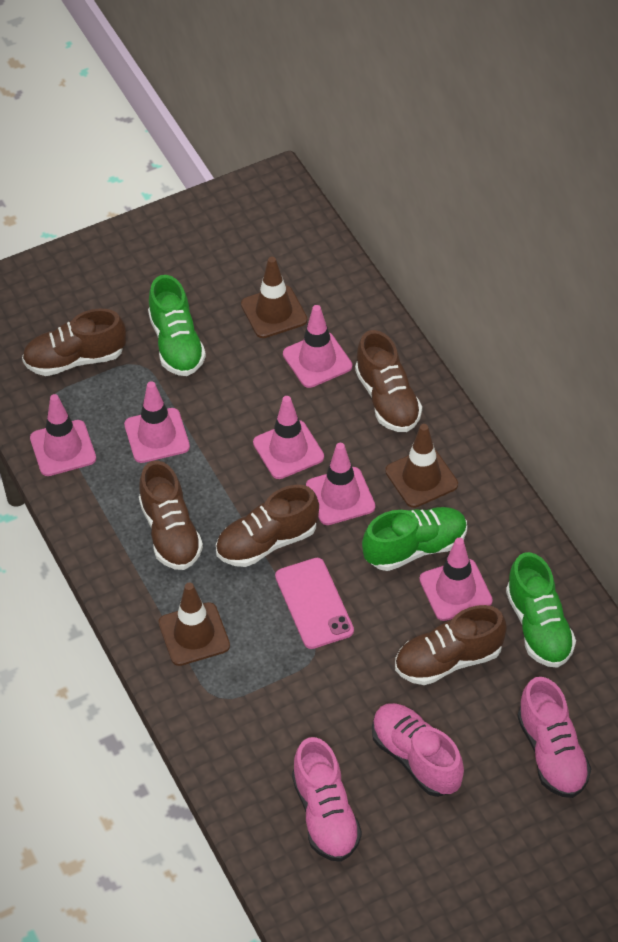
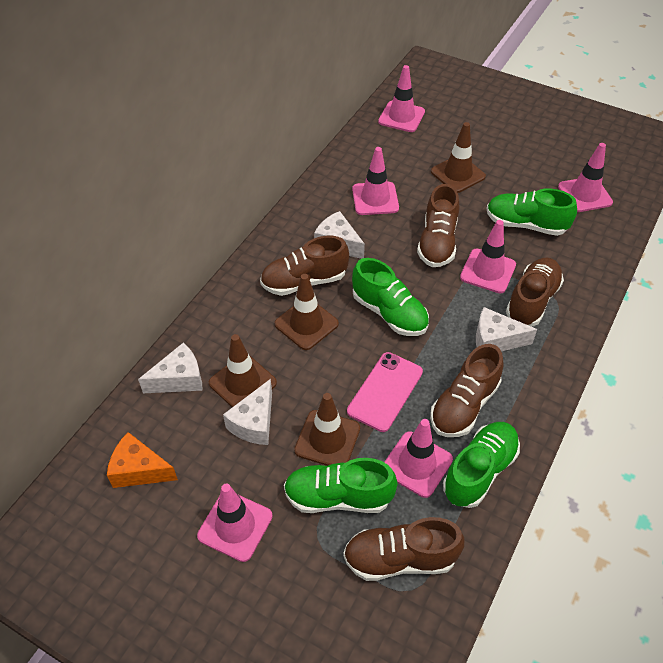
brown traffic cone: [158,583,230,666] [241,257,307,338] [385,424,458,508] = 3 -> [209,334,277,407] [274,274,339,350] [294,393,360,466] [431,122,486,193] = 4
green shoe: [148,275,206,376] [362,507,467,571] [506,552,576,668] = 3 -> [284,458,398,513] [352,258,429,336] [443,422,520,508] [486,188,577,236] = 4
orange cheese: none = 0 -> [107,432,178,488] = 1
pink shoe: [292,737,362,862] [372,703,464,797] [517,677,591,798] = 3 -> none = 0
white cheese: none = 0 -> [138,343,203,393] [223,379,272,445] [314,211,365,259] [476,307,537,351] = 4

